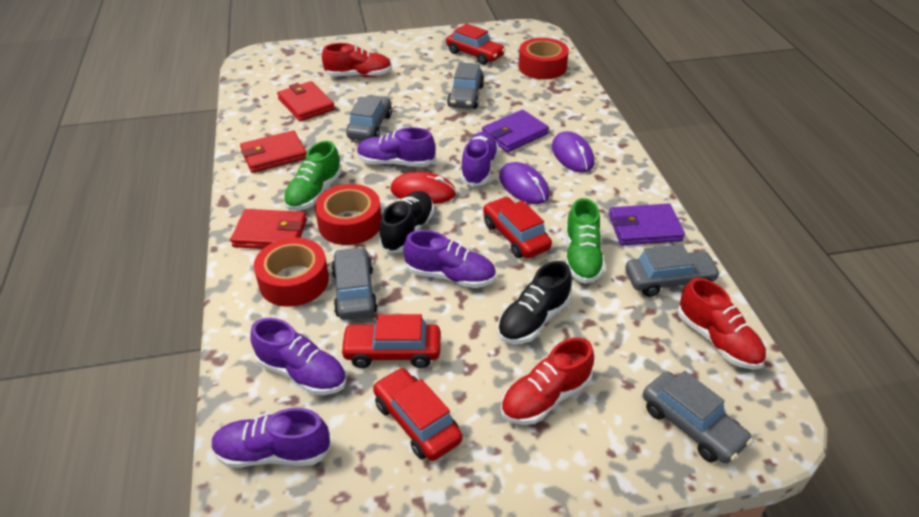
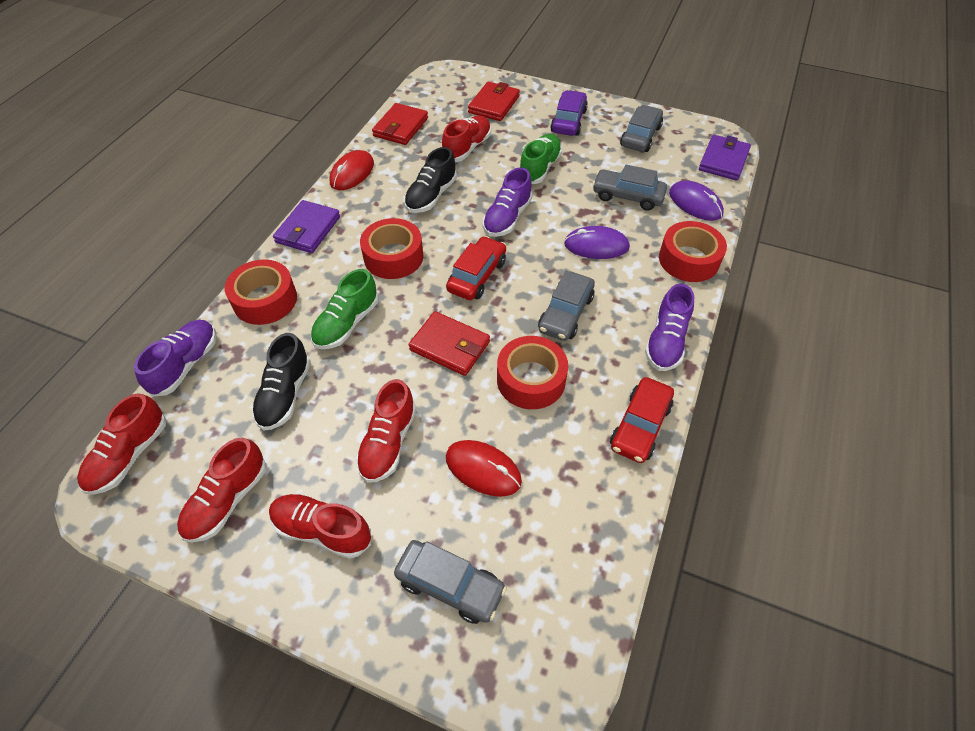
grey car: [331,247,378,320] [346,95,392,141] [447,62,484,109] [625,244,721,297] [643,371,753,463] = 5 -> [394,540,507,624] [538,271,595,341] [592,165,667,211] [620,105,663,152] = 4
purple car: none = 0 -> [550,90,588,136] = 1
purple shoe: [211,408,331,468] [250,318,347,395] [357,127,435,167] [403,230,496,288] [461,132,499,187] = 5 -> [134,320,216,397] [483,167,532,237] [645,283,694,371] = 3
red car: [340,314,441,368] [373,367,462,461] [446,23,506,65] [483,197,552,258] = 4 -> [446,236,506,300] [610,377,674,463] = 2
red mouse: [390,172,456,204] = 1 -> [329,150,374,190] [446,440,522,497] = 2
red shoe: [322,43,392,77] [501,337,594,425] [678,278,766,369] = 3 -> [77,393,166,495] [177,437,267,543] [269,494,371,559] [356,379,416,483] [442,116,491,162] = 5
red tape: [254,237,329,307] [315,184,381,245] [518,38,569,79] = 3 -> [225,260,297,325] [360,218,424,279] [497,336,568,409] [659,221,727,282] = 4

